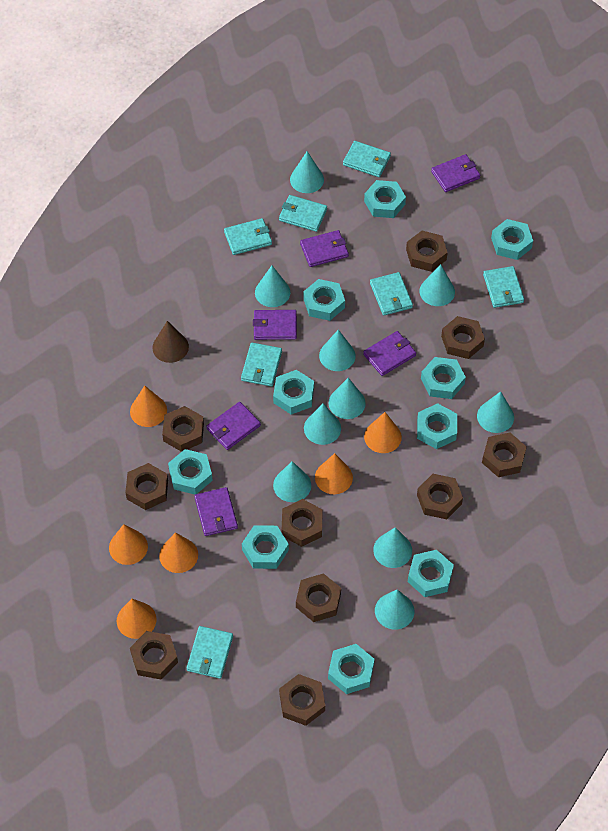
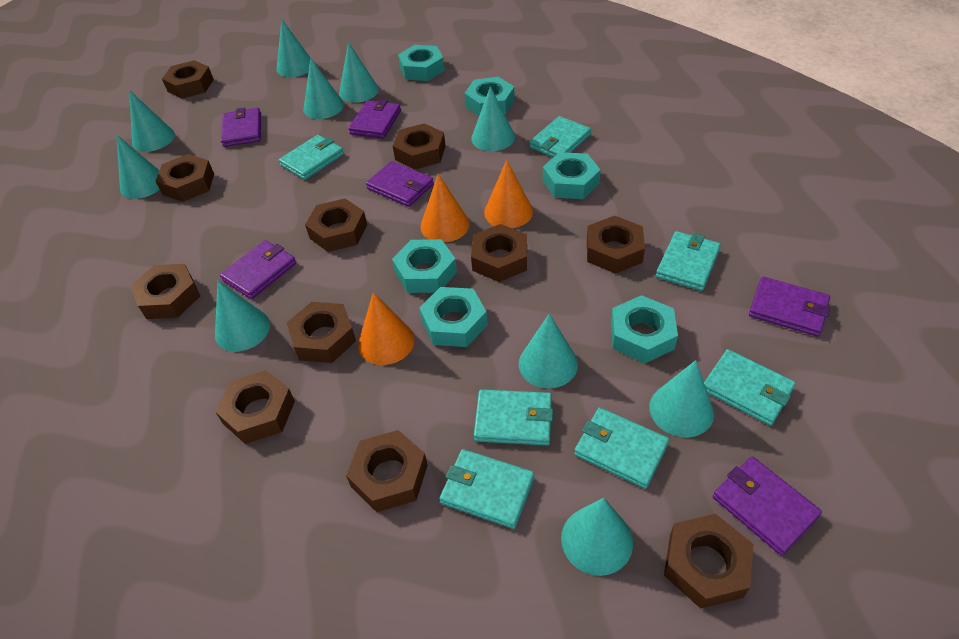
brown cone: [152,321,189,363] = 1 -> none = 0
brown nut: [125,463,168,510] [130,631,178,680] [162,406,204,452] [279,674,325,726] [282,499,323,547] [296,573,341,622] [406,231,448,272] [417,474,463,519] [441,316,485,359] [482,432,527,477] = 10 -> [131,264,200,319] [155,154,214,202] [162,60,214,99] [215,370,295,444] [287,302,356,363] [305,199,367,252] [346,430,428,512] [393,123,446,170] [471,224,527,282] [587,215,645,274] [664,514,754,609] = 11
orange cone: [109,524,148,565] [117,599,157,639] [130,385,167,427] [159,532,198,573] [315,453,353,494] [364,412,402,453] = 6 -> [358,292,414,365] [421,174,470,242] [484,160,533,228] = 3
turquoise nut: [168,449,213,495] [242,525,289,569] [273,370,314,415] [303,279,345,321] [328,644,375,694] [364,180,406,218] [408,550,454,597] [417,403,457,449] [421,357,466,399] [491,219,533,260] = 10 -> [392,239,457,293] [398,45,445,81] [419,287,488,347] [464,77,515,116] [543,152,601,199] [611,295,678,363] = 6

